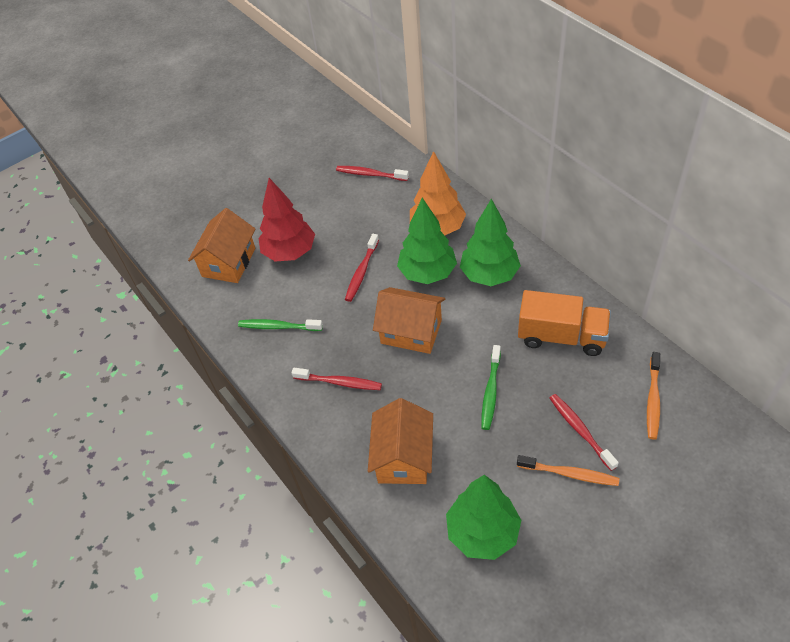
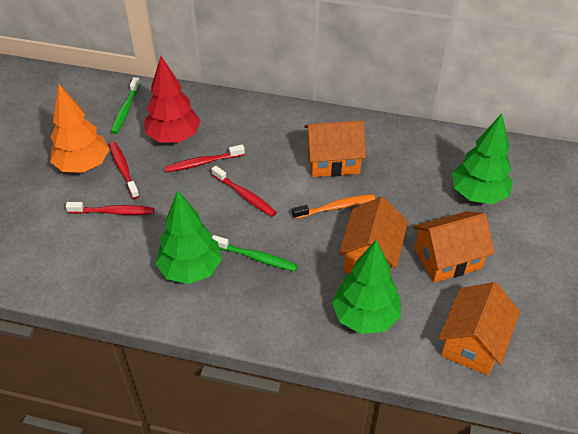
orange house: [188,208,255,283] [368,398,433,484] [373,287,445,354] = 3 -> [304,120,366,177] [339,197,408,273] [413,211,495,283] [438,282,520,376] = 4
orange toothbrush: [517,455,619,486] [647,352,660,439] = 2 -> [292,194,375,219] = 1
orange truck: [518,290,611,356] = 1 -> none = 0

